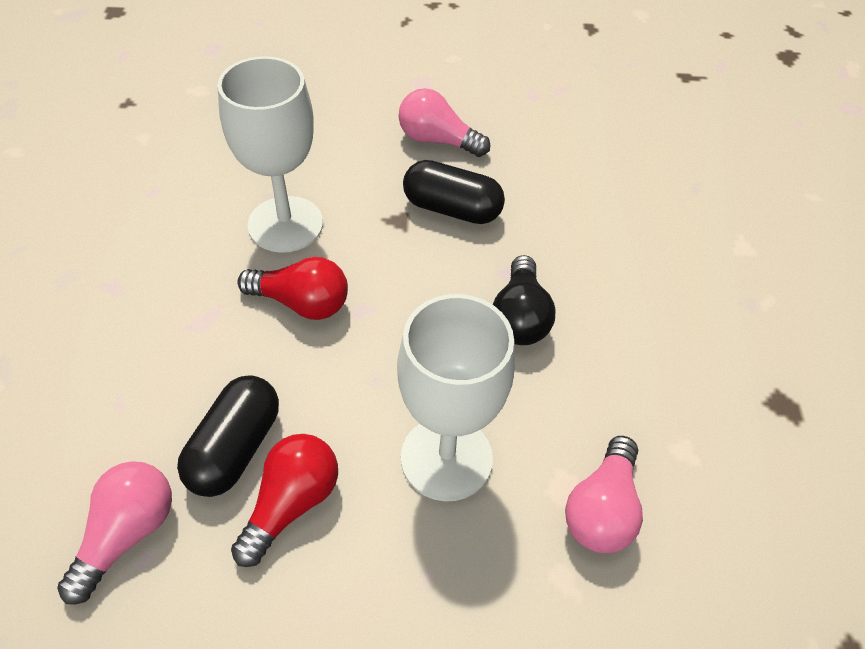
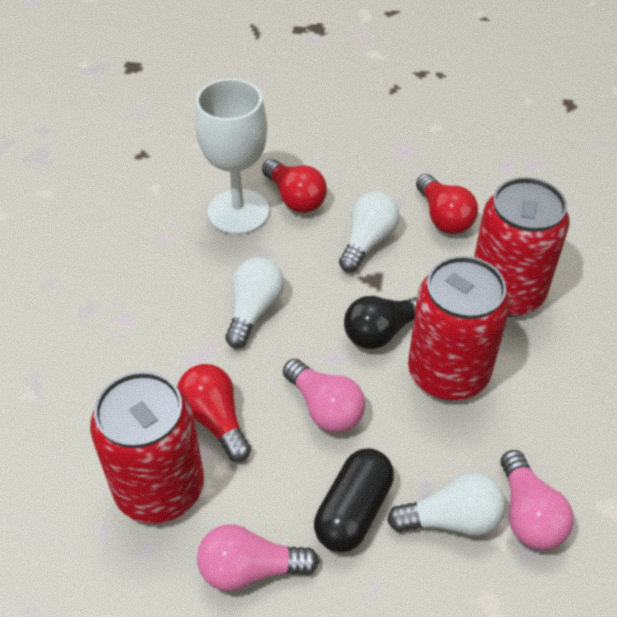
black capsule: [177,375,279,497] [403,160,505,224] = 2 -> [314,448,394,552] = 1
red can: none = 0 -> [90,371,204,524] [408,256,510,400] [474,177,570,317] = 3
red light bulb: [231,434,338,567] [237,257,348,320] = 2 -> [177,364,251,462] [262,159,327,213] [416,174,478,234] = 3
white goblet: [217,56,323,253] [397,294,515,501] = 2 -> [195,78,269,235] = 1
white light bulb: none = 0 -> [225,257,284,348] [339,192,400,272] [387,472,506,536] = 3

